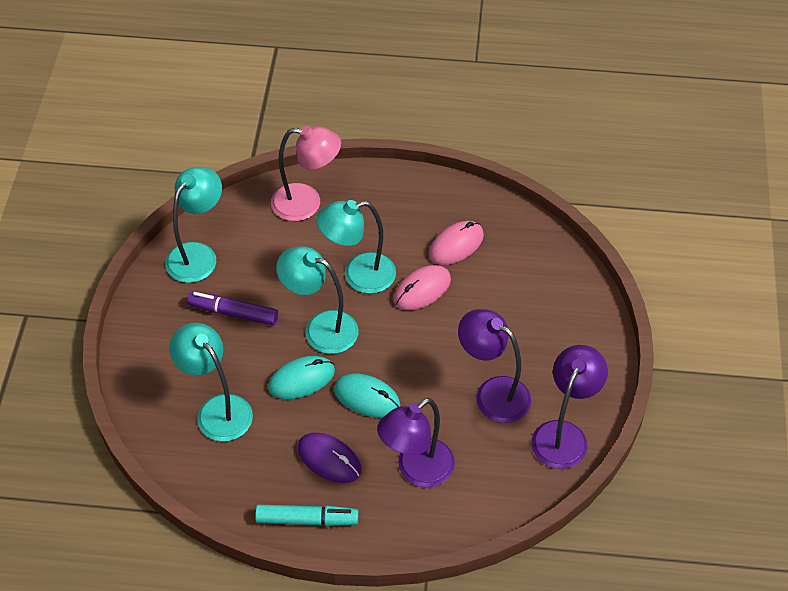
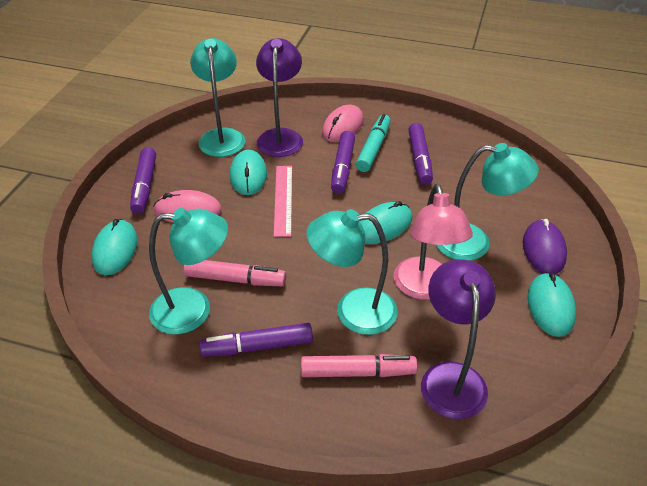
pink marker: none = 0 -> [184,260,286,286] [301,354,417,377] = 2
pink ruler: none = 0 -> [274,166,292,237] = 1
purple lamp: [377,398,455,487] [458,309,531,423] [531,345,608,469] = 3 -> [256,38,303,157] [421,259,496,419] = 2
purple marker: [187,291,278,325] = 1 -> [130,147,156,214] [199,323,313,357] [331,131,355,194] [408,123,433,185] = 4
turquoise mouse: [268,356,335,399] [334,374,400,417] = 2 -> [92,219,137,275] [230,150,267,195] [359,201,412,244] [527,272,576,337] = 4

